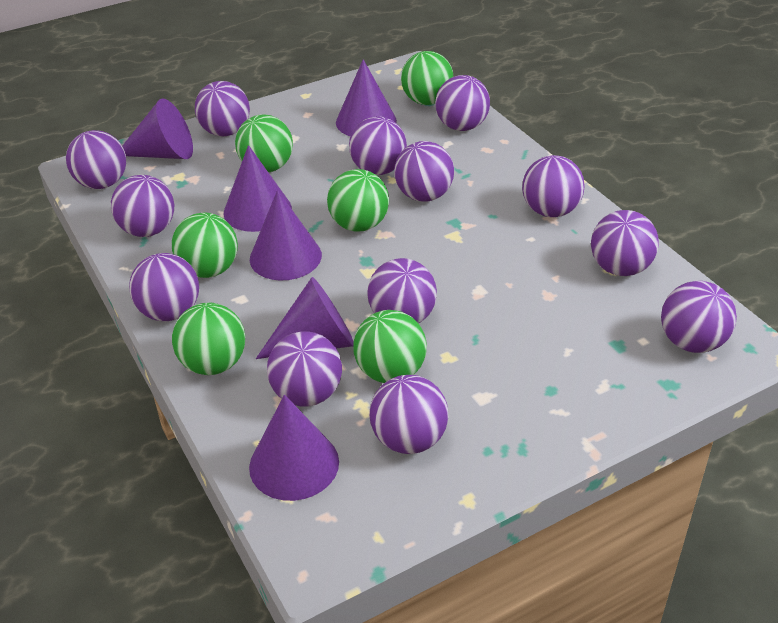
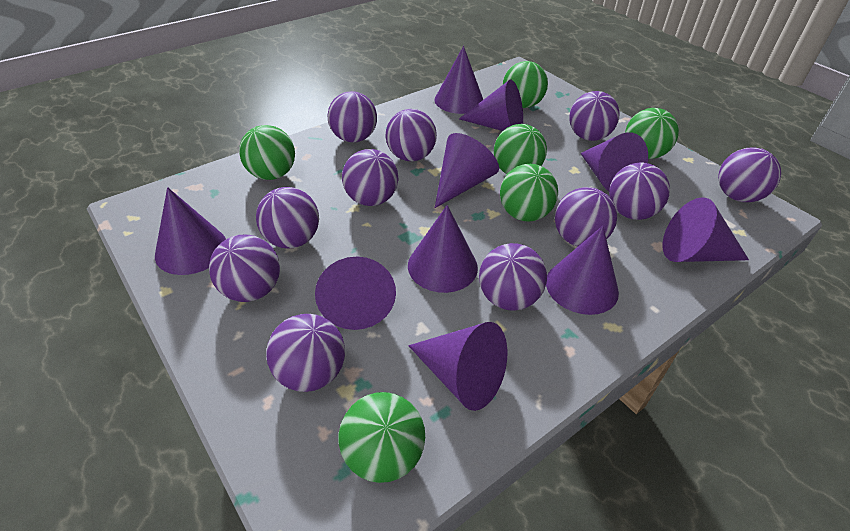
purple ball: [66,130,126,189] [111,175,174,237] [129,253,199,321] [195,81,250,136] [267,331,342,407] [349,117,407,175] [368,258,437,323] [370,375,448,454] [394,141,454,202] [435,75,490,131] [522,155,585,217] [591,210,659,276] [661,281,737,353] = 13 -> [209,235,280,302] [256,187,319,248] [266,314,345,392] [328,91,377,142] [342,149,399,206] [386,109,437,161] [479,243,547,311] [555,187,617,246] [569,91,620,141] [609,163,670,220] [718,147,781,202] = 11
purple cone: [122,98,193,159] [224,145,292,232] [249,395,339,501] [250,190,322,281] [256,277,353,359] [336,59,397,136] = 6 -> [155,187,226,275] [315,257,396,330] [408,205,478,293] [408,322,507,411] [435,46,483,114] [435,133,499,208] [459,80,523,131] [546,226,619,315] [580,132,648,191] [663,197,749,262] = 10

